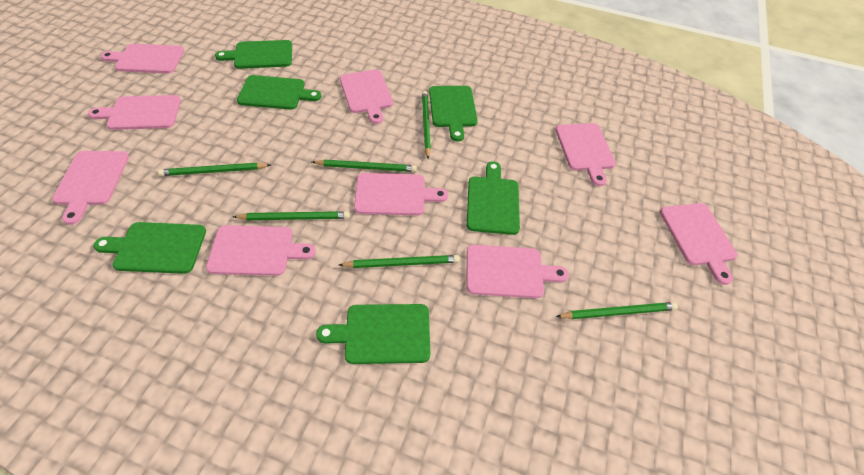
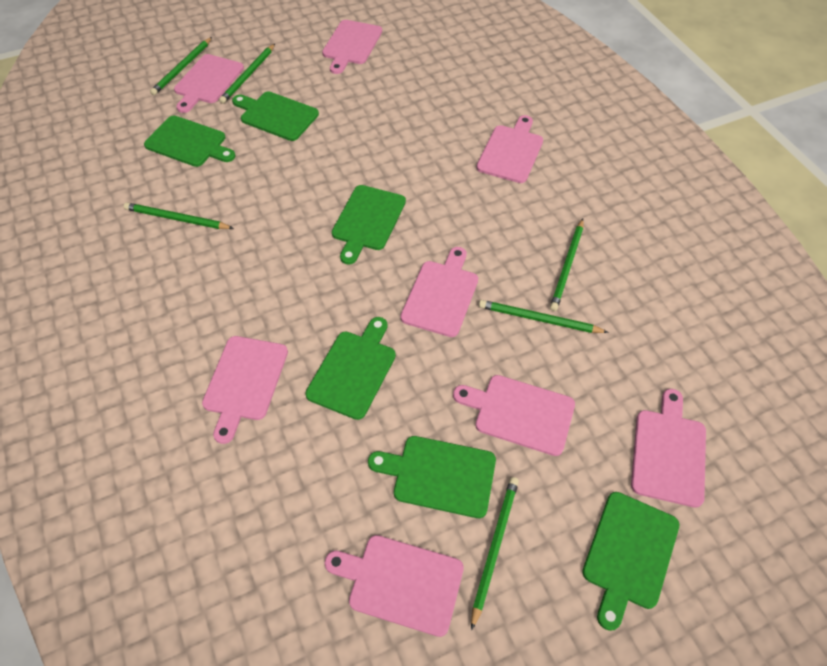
pink cutting board: [52,151,129,225] [88,95,181,130] [100,44,184,74] [206,225,316,276] [340,70,393,124] [354,173,448,216] [467,245,569,298] [555,123,616,186] [660,203,737,285] = 9 -> [174,54,244,113] [202,336,288,444] [322,20,382,74] [324,535,464,637] [400,247,478,337] [453,375,575,456] [476,115,543,183] [631,389,706,508] = 8

